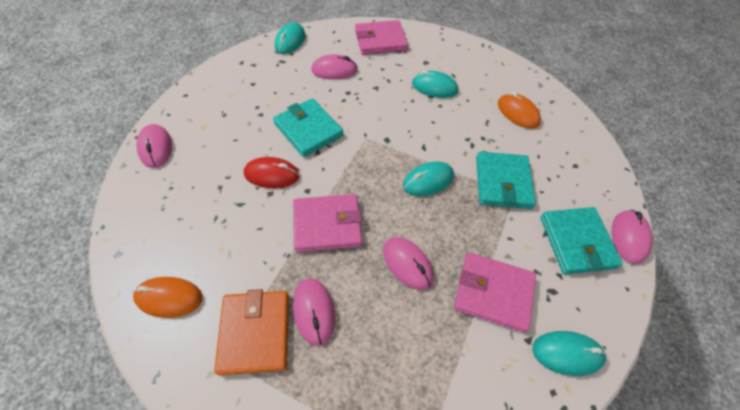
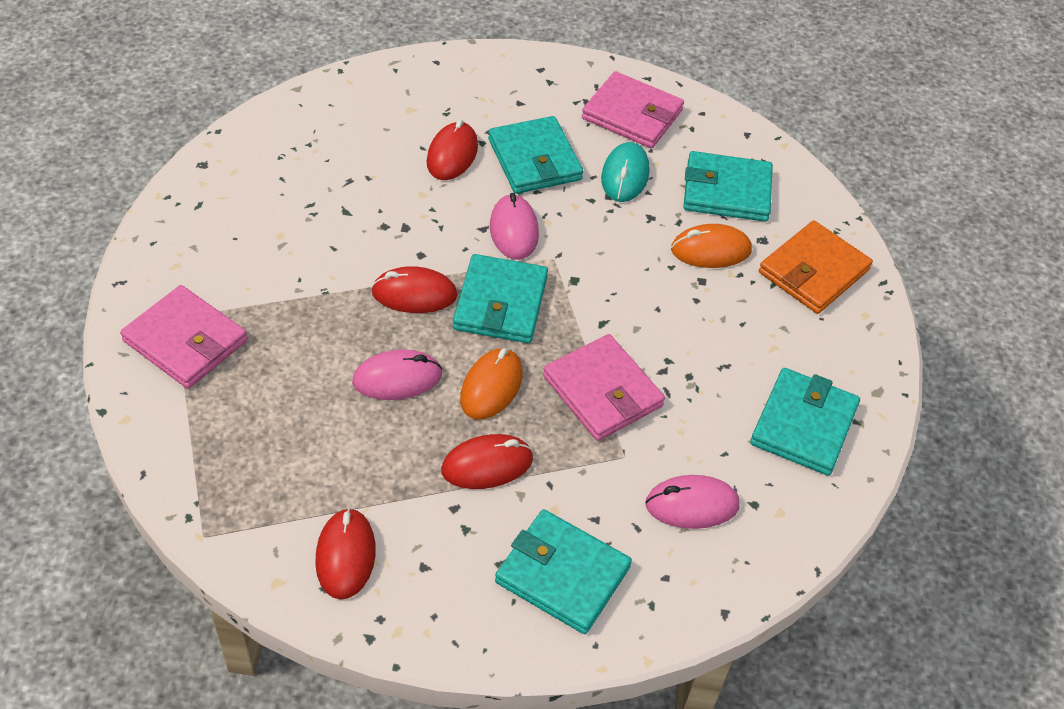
pink mouse: [136,124,172,168] [293,278,335,346] [311,54,358,80] [383,237,434,290] [612,210,653,264] = 5 -> [352,349,442,400] [490,193,539,260] [645,475,740,529] = 3
red mouse: [244,157,299,188] = 1 -> [315,508,376,600] [371,266,457,313] [427,119,478,180] [441,434,533,489] = 4
turquoise mouse: [275,22,305,54] [403,162,454,196] [412,71,458,98] [532,331,607,376] = 4 -> [601,142,650,202] = 1
turquoise wallet: [273,98,344,157] [476,152,536,209] [540,207,623,274] = 3 -> [453,254,548,343] [488,116,583,194] [495,509,632,634] [683,151,773,222] [750,368,860,476] = 5

